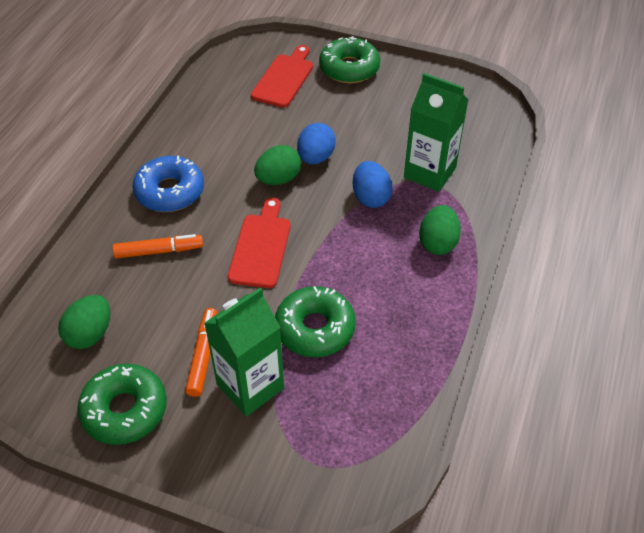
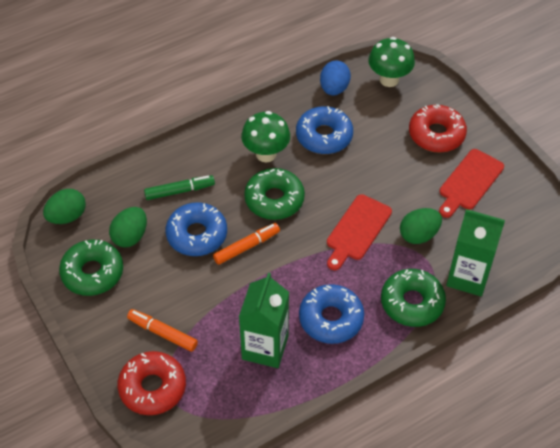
blue donut: [132,156,204,212] = 1 -> [166,202,227,256] [296,106,353,154] [299,284,364,344] = 3
blue egg: [297,123,336,165] [353,161,393,208] = 2 -> [320,60,351,96] = 1
green marker: none = 0 -> [144,175,215,200] = 1
green mushroom: none = 0 -> [241,111,290,162] [368,37,415,87] = 2
red donut: none = 0 -> [117,351,186,415] [409,104,467,153] = 2

